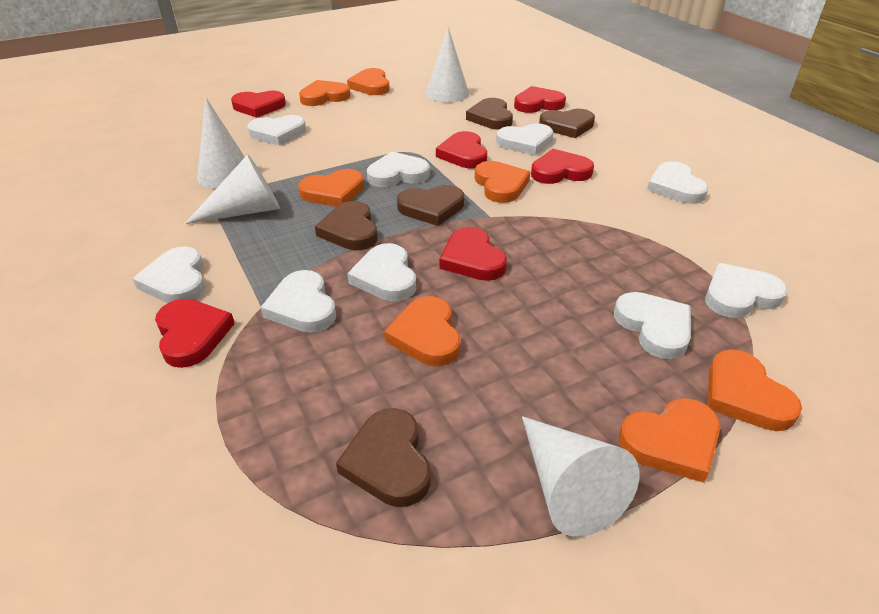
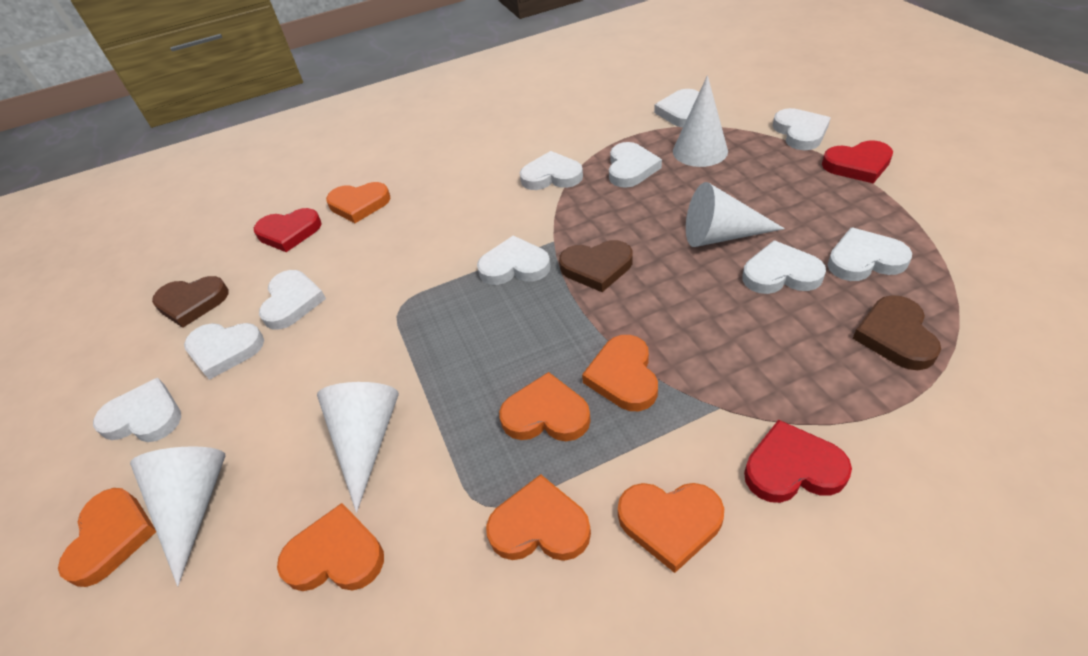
brown heart: [315,201,378,250] [336,408,431,507] [397,185,464,226] [466,98,513,130] [539,109,595,138] = 5 -> [152,276,229,328] [559,240,633,292] [852,295,941,370] = 3
red heart: [155,299,235,368] [231,91,286,118] [436,131,487,169] [440,227,507,281] [514,86,566,113] [531,149,594,184] = 6 -> [254,208,322,252] [744,420,852,503] [822,140,893,183] = 3
white heart: [132,246,205,303] [247,115,306,146] [261,270,336,333] [347,243,416,301] [367,151,430,187] [496,123,553,155] [614,292,691,359] [647,161,709,204] [705,263,788,318] = 9 -> [93,378,181,442] [184,323,264,380] [259,270,326,330] [477,235,551,285] [520,151,583,190] [609,142,662,188] [654,89,699,127] [743,240,826,294] [773,108,831,150] [828,227,912,281] = 10

